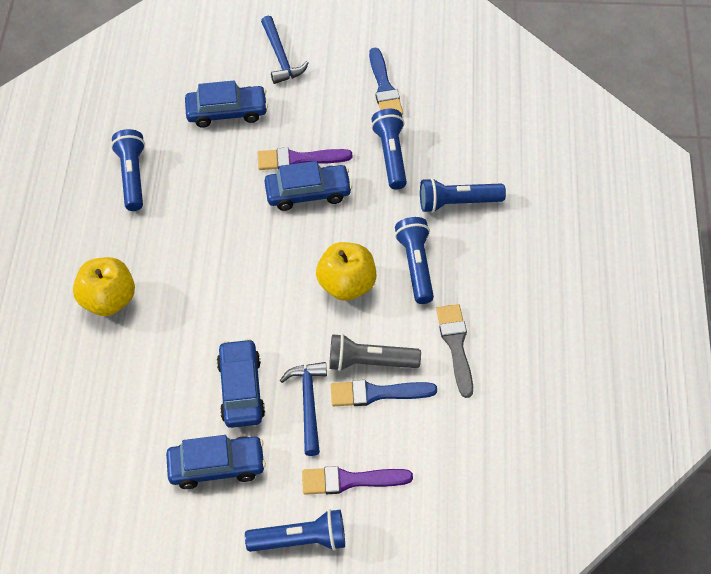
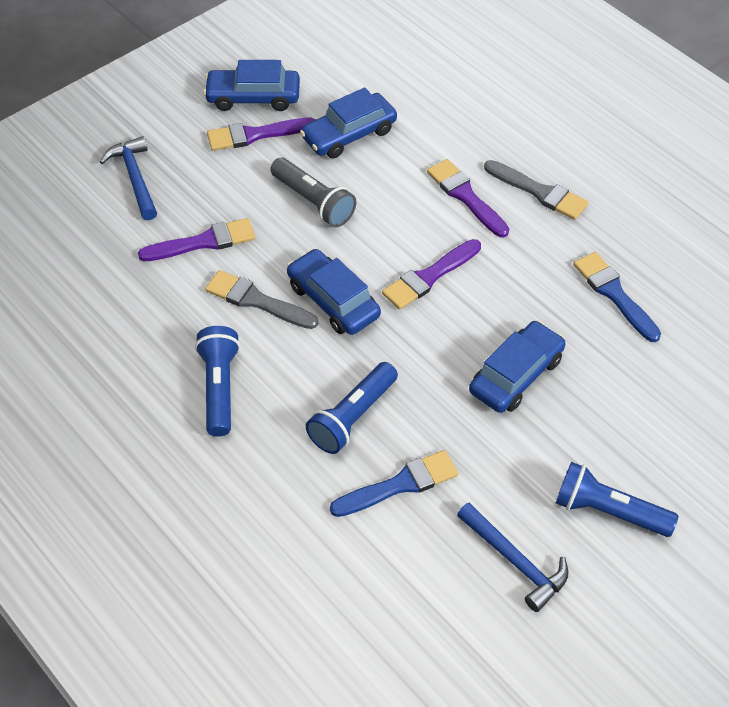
blue flashlight: [111,129,145,211] [245,509,345,552] [371,109,407,190] [395,217,434,304] [420,178,506,213] = 5 -> [195,326,240,436] [306,362,398,454] [556,462,678,537] = 3
grey brush: [436,304,473,398] = 1 -> [205,270,318,329] [484,160,589,220] = 2
purple brush: [258,148,352,170] [302,466,413,495] = 2 -> [138,218,255,261] [207,118,315,151] [382,239,481,310] [427,159,509,237] = 4
yellow apple: [73,257,135,316] [316,242,376,301] = 2 -> none = 0

